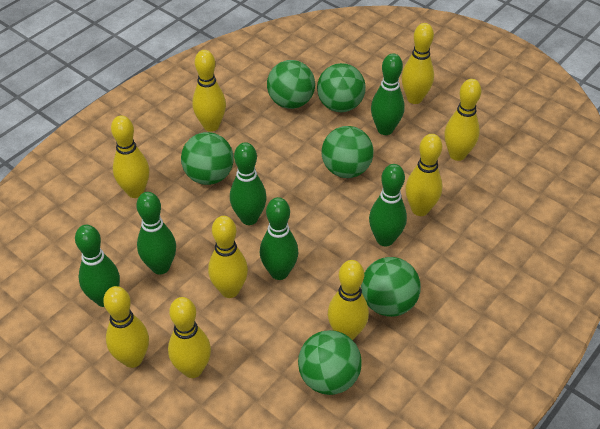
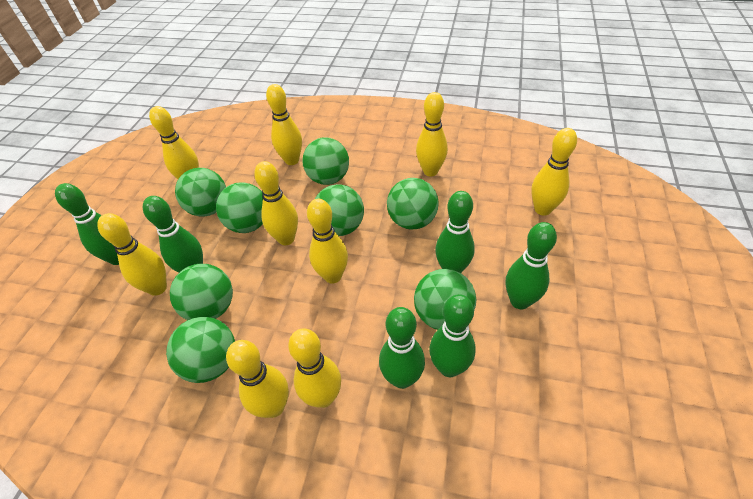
green ball: [181,132,234,185] [267,60,315,109] [298,330,362,395] [317,63,366,112] [322,126,373,178] [361,257,421,317] = 6 -> [166,317,235,383] [170,264,233,320] [175,168,226,217] [216,182,263,233] [302,137,349,185] [315,184,364,236] [387,178,439,230] [414,269,476,330] = 8

